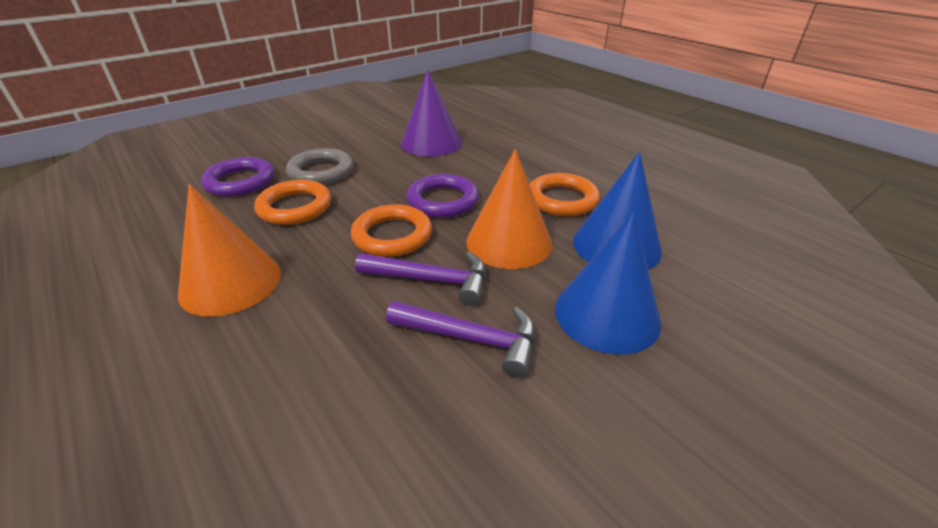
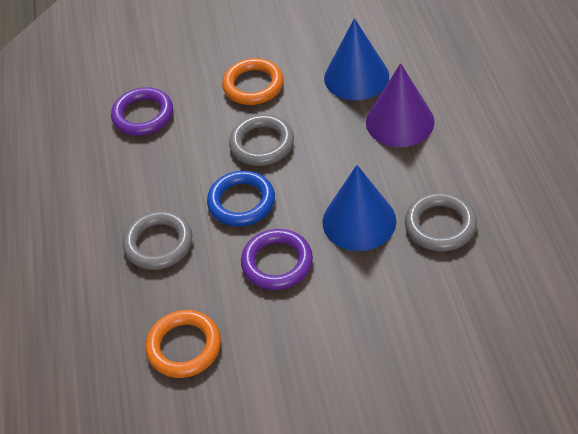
blue ring: none = 0 -> [207,171,275,227] = 1
grey ring: [286,148,353,185] = 1 -> [123,211,192,270] [229,115,294,166] [405,192,477,252] = 3
orange cone: [178,184,281,317] [466,149,552,269] = 2 -> none = 0
orange ring: [254,180,331,225] [351,204,432,257] [530,173,600,216] = 3 -> [145,310,221,378] [222,58,284,105] = 2
purple hammer: [355,252,486,306] [386,301,535,378] = 2 -> none = 0

